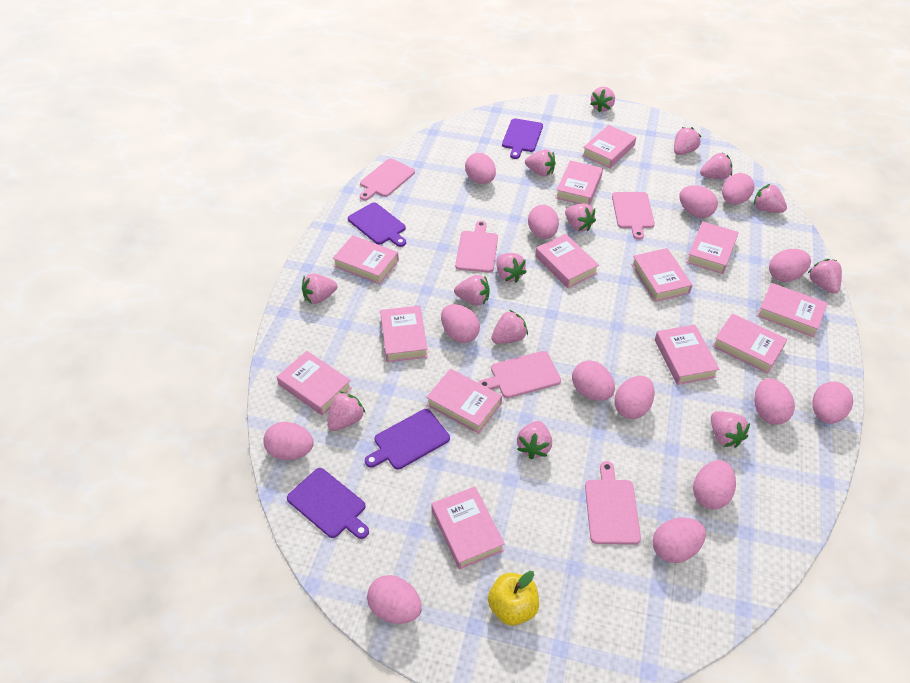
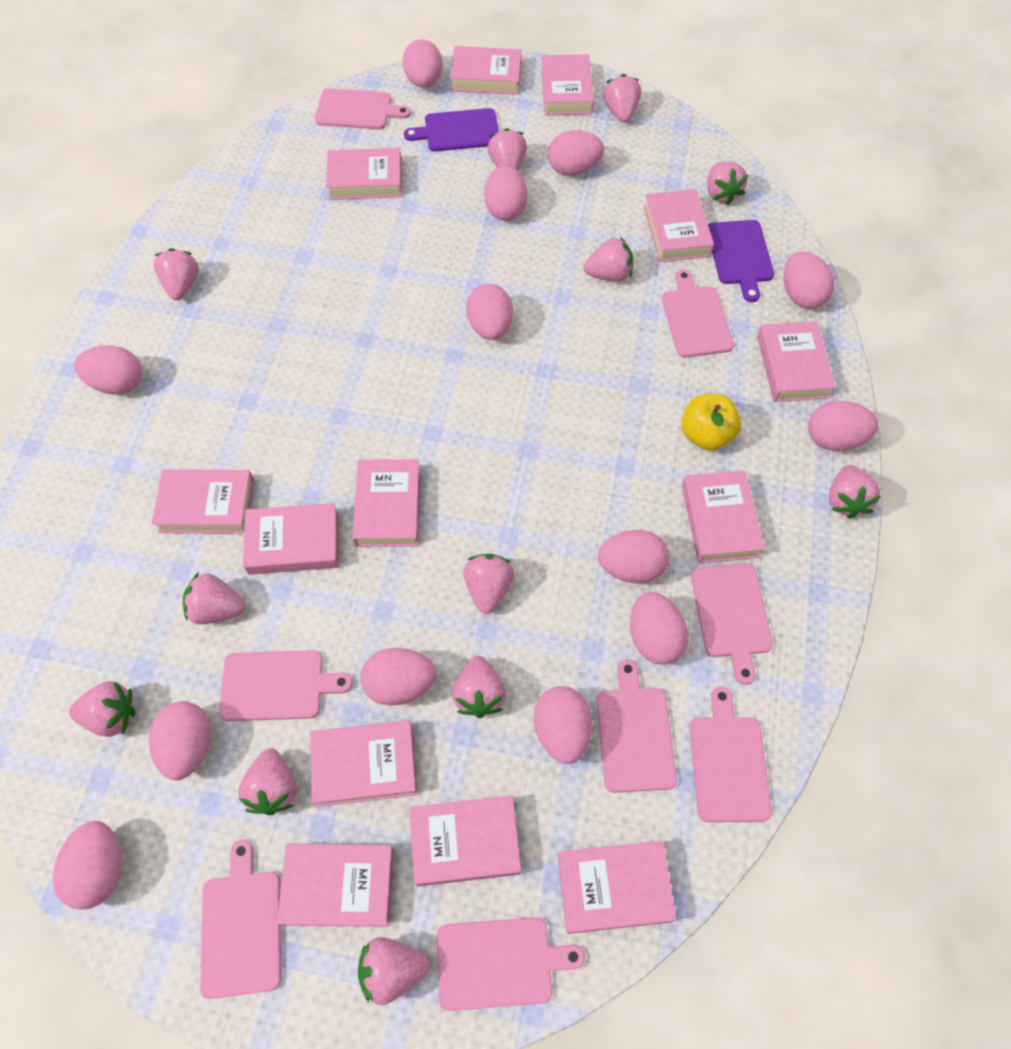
pink cutting board: [360,158,415,200] [455,221,498,273] [478,351,561,398] [585,461,641,545] [612,192,655,240] = 5 -> [200,839,281,999] [219,650,353,721] [315,88,411,129] [437,917,585,1011] [596,659,677,793] [662,269,734,358] [689,686,772,822] [691,563,773,685] = 8
pink egg: [263,422,314,460] [367,575,422,624] [441,304,480,343] [465,153,496,184] [528,205,559,239] [572,361,615,401] [614,376,655,419] [652,518,706,563] [679,185,718,218] [693,460,736,510] [722,173,755,205] [754,378,795,425] [769,249,811,282] [812,381,853,424] = 14 -> [53,821,122,910] [74,345,142,395] [149,701,211,780] [360,648,436,706] [403,39,443,88] [466,284,513,340] [484,165,528,221] [534,686,592,764] [548,130,604,176] [598,530,670,583] [630,592,689,665] [784,251,835,309] [808,401,878,451] = 13
pink strawberry: [302,273,338,304] [327,391,365,431] [454,275,490,305] [491,310,528,344] [496,253,527,283] [517,421,552,459] [525,149,556,177] [565,204,596,232] [591,87,615,112] [674,127,701,155] [700,153,732,180] [711,411,750,448] [754,184,787,213] [808,259,842,294] = 14 -> [69,681,136,737] [154,248,199,300] [183,572,245,625] [238,748,296,815] [358,937,430,1005] [452,656,506,718] [463,554,514,614] [487,128,527,171] [583,237,633,282] [603,74,641,123] [707,162,748,205] [829,465,881,519] = 12
purple cutting board: [287,468,369,539] [348,202,406,247] [365,409,450,470] [502,118,543,159] = 4 -> [404,108,499,151] [708,220,774,302] = 2

